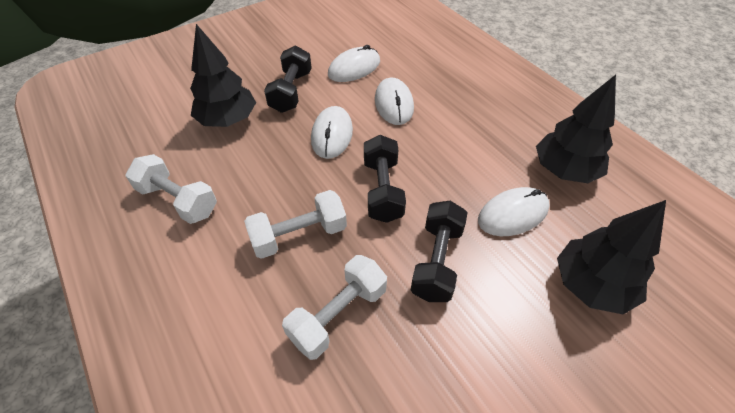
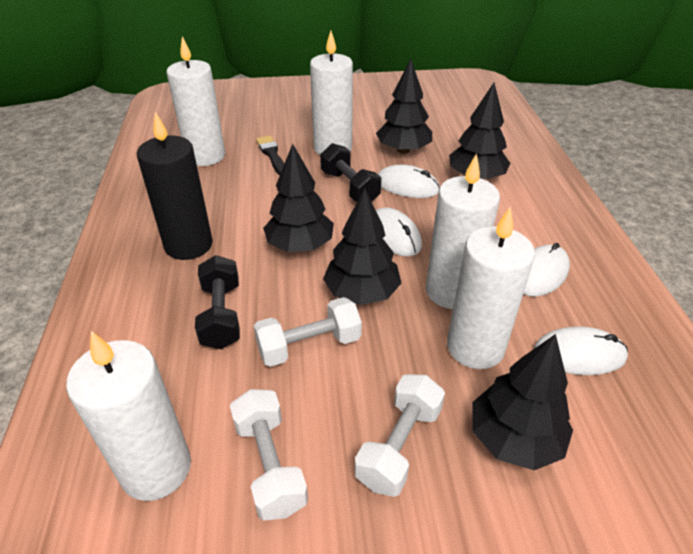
black brush: none = 0 -> [256,136,284,175] = 1
black candle: none = 0 -> [137,112,213,260] = 1
black dumbbell: [264,45,312,113] [364,135,406,223] [411,201,468,302] = 3 -> [195,255,240,349] [320,143,381,202] = 2
black tree: [190,24,256,127] [536,75,616,183] [557,200,666,314] = 3 -> [263,144,334,252] [323,188,401,305] [376,59,432,154] [449,83,511,179] [472,334,573,470] = 5
white candle: none = 0 -> [66,331,191,501] [167,36,225,166] [310,31,353,155] [426,153,500,309] [447,207,535,369] = 5

